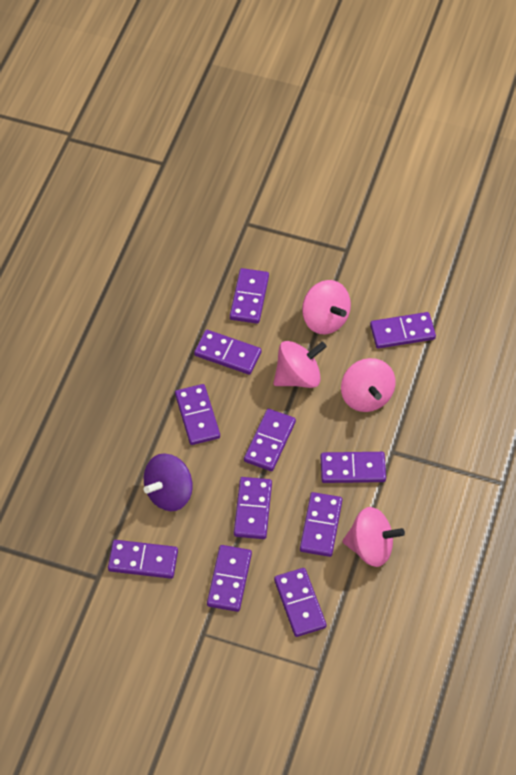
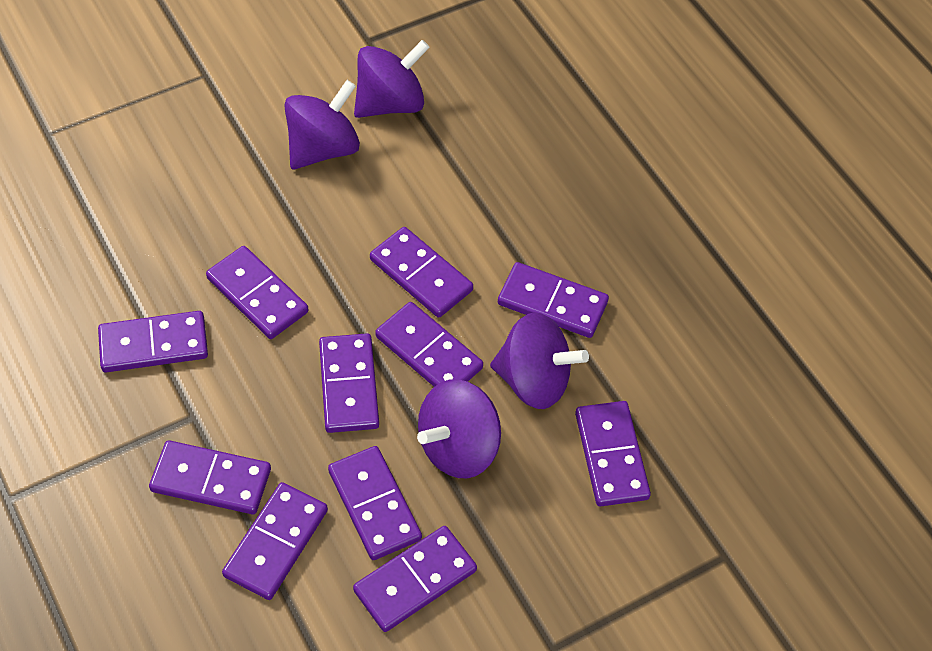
pink spinning top: [273,341,327,388] [302,280,351,334] [341,358,396,412] [342,507,405,567] = 4 -> none = 0
purple spinning top: [144,453,193,511] = 1 -> [284,80,360,169] [354,40,430,118] [417,379,501,478] [490,312,589,409] = 4

